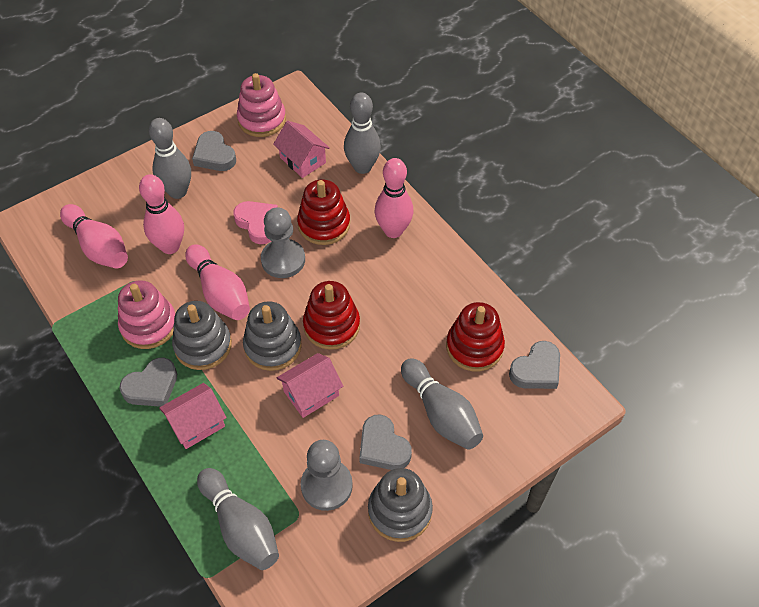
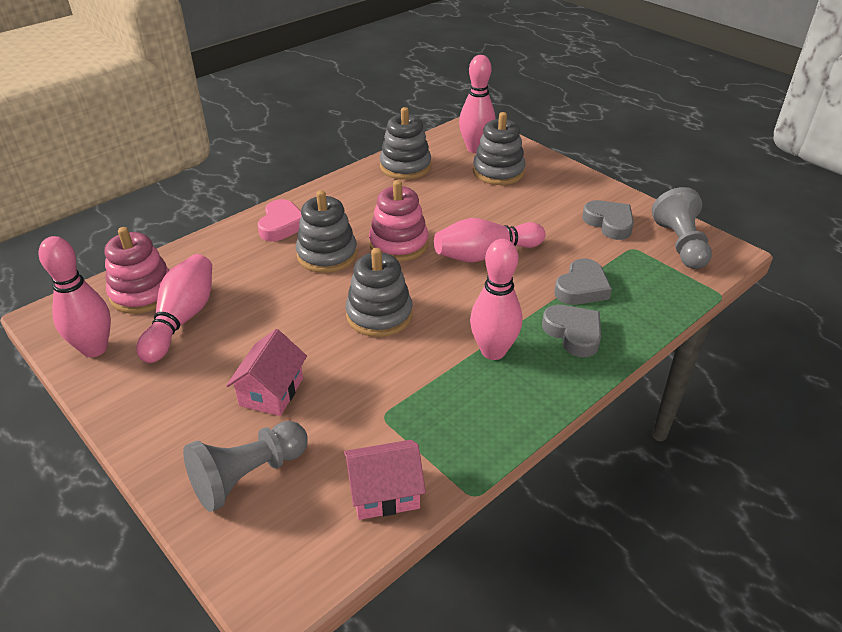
grey bowling pin: [149,118,191,199] [197,468,279,570] [344,93,381,174] [401,358,483,450] = 4 -> none = 0
grey heart: [119,358,177,407] [192,131,236,171] [359,414,412,470] [509,341,560,389] = 4 -> [542,305,601,357] [554,258,612,305] [582,200,634,240] = 3
grey stacking toy: [172,301,232,370] [243,301,302,371] [368,468,433,542] = 3 -> [296,190,357,273] [346,248,413,337] [380,107,431,180] [473,112,525,185] = 4
pink bowling pin: [60,204,128,269] [139,174,184,254] [185,244,250,320] [375,158,413,238] = 4 -> [39,236,111,357] [136,254,212,363] [434,218,546,263] [459,55,496,153] [470,239,522,360] = 5
pink house: [159,383,226,449] [273,121,330,178] [277,353,343,418] = 3 -> [226,329,307,416] [344,440,426,520] = 2
red stacking toy: [297,179,350,245] [303,281,360,350] [446,302,505,371] = 3 -> none = 0

